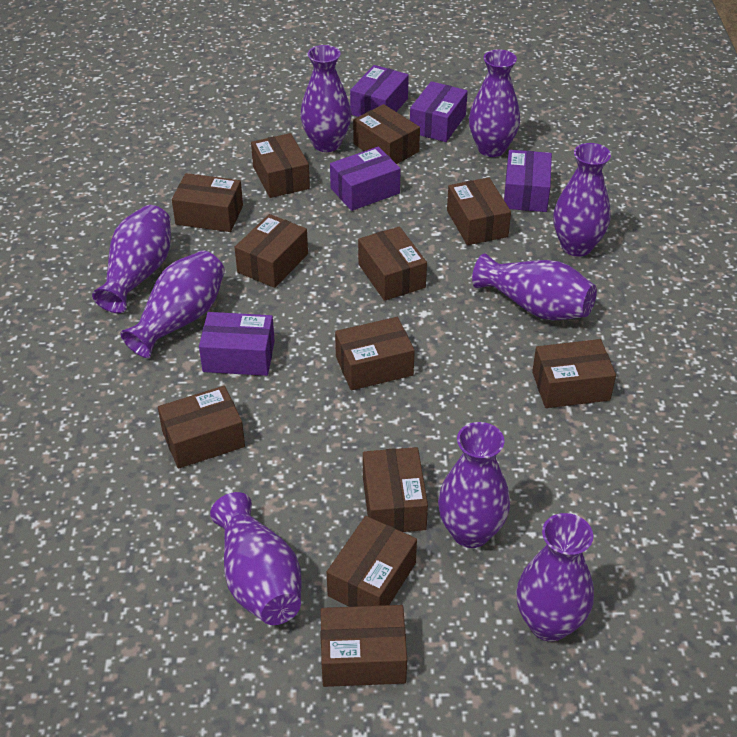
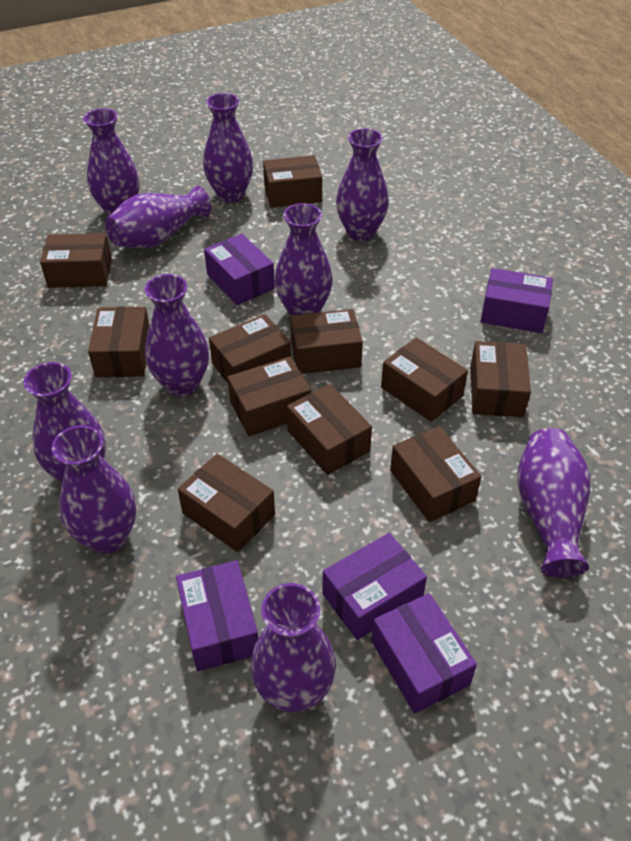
brown box: [158,386,245,469] [172,173,243,232] [235,214,308,288] [251,133,310,198] [321,605,407,687] [327,516,417,607] [335,317,415,390] [353,104,420,164] [358,226,427,301] [363,447,428,532] [447,177,511,245] [532,339,616,408] = 12 -> [40,233,112,288] [88,307,150,377] [178,454,275,552] [209,314,291,383] [227,357,311,436] [263,155,322,208] [287,384,372,475] [290,309,363,374] [381,337,468,422] [390,426,481,522] [470,341,531,417] = 11
purple vase: [92,205,171,313] [120,250,225,358] [210,492,302,625] [300,45,351,152] [438,422,510,548] [469,49,520,157] [472,253,597,320] [516,513,594,641] [554,143,611,257] = 9 -> [23,362,106,482] [52,425,136,554] [83,108,139,216] [105,186,211,248] [145,274,209,397] [203,93,253,202] [250,583,336,712] [274,203,333,316] [336,128,389,241] [517,428,590,578] = 10

